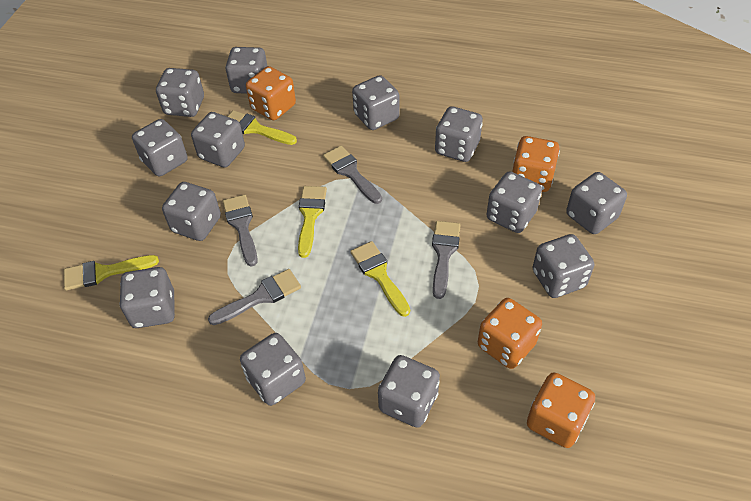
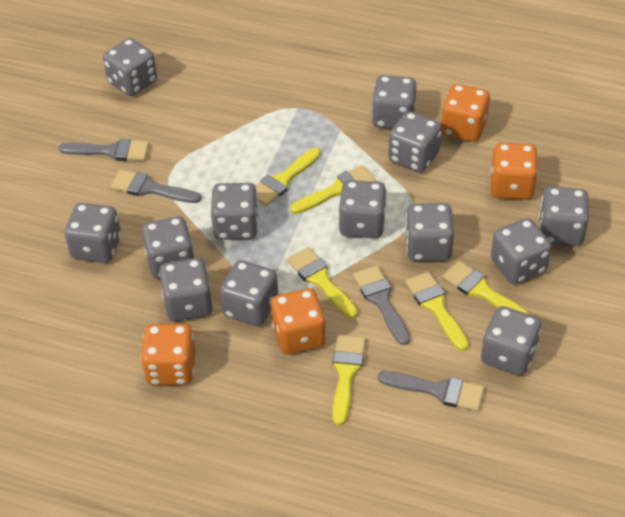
yellow brush: [64,255,159,291] [227,110,297,145] [298,186,327,258] [350,241,410,317] = 4 -> [255,148,321,206] [287,247,358,319] [290,165,376,214] [332,335,366,425] [405,271,469,351] [442,261,531,315] = 6

